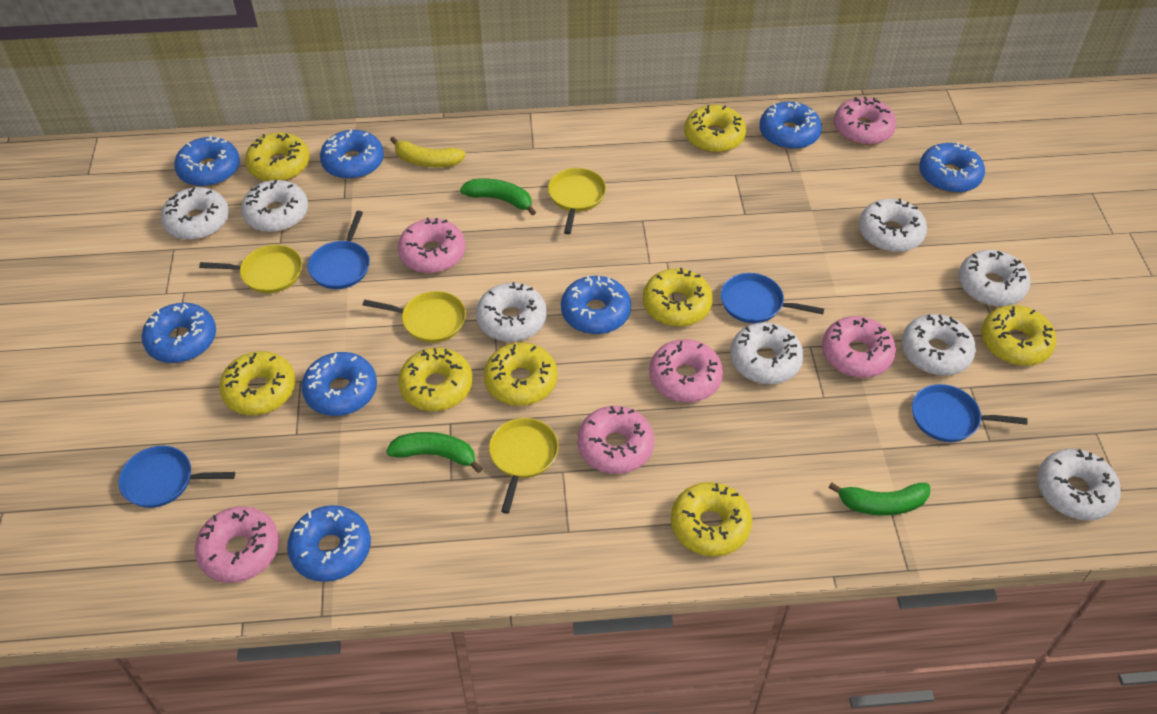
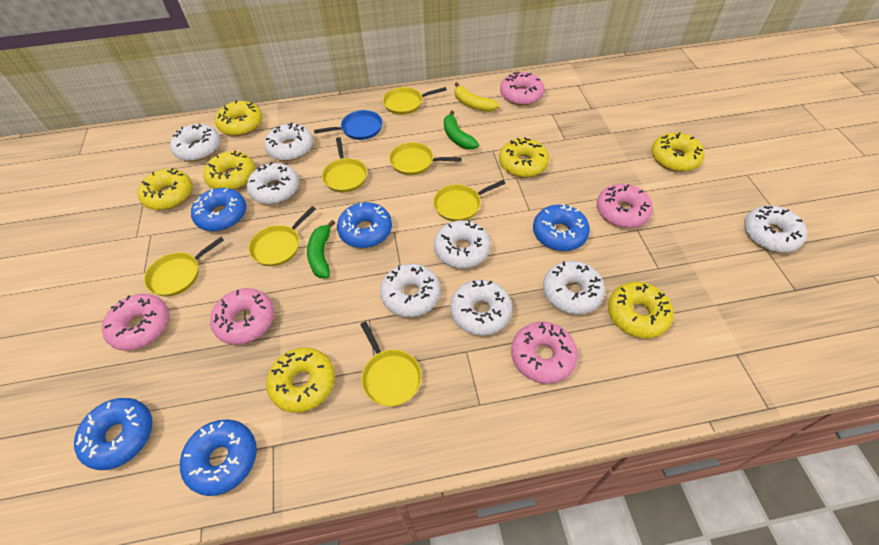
blue donut: [141,303,216,363] [174,136,240,187] [287,505,371,582] [301,352,377,416] [320,129,384,179] [561,276,631,334] [759,102,822,150] [919,142,985,193] = 8 -> [74,398,152,470] [180,419,257,496] [191,188,246,232] [337,202,392,248] [533,204,590,251] = 5
blue pan: [118,446,235,508] [308,211,370,289] [721,273,824,323] [912,384,1028,442] = 4 -> [314,110,383,140] = 1
green banana: [386,432,483,473] [460,179,536,216] [828,482,930,516] = 3 -> [307,220,335,278] [444,110,479,150] = 2
pink donut: [195,506,279,583] [398,218,466,273] [577,406,654,474] [649,339,723,402] [822,316,896,378] [834,97,897,145] = 6 -> [102,294,169,351] [210,288,274,345] [500,72,545,106] [511,322,578,384] [597,184,653,228] = 5
yellow donut: [219,351,296,415] [245,132,310,181] [398,348,473,411] [484,342,558,406] [643,268,713,327] [671,482,752,557] [684,105,746,153] [981,305,1056,366] = 8 -> [137,168,192,210] [203,151,255,190] [215,100,262,136] [266,347,335,413] [499,137,549,178] [608,282,674,338] [651,132,704,172] = 7
yellow pan: [199,245,302,293] [363,291,466,343] [489,418,559,514] [548,168,606,234] = 4 -> [144,237,224,296] [248,206,316,266] [322,137,367,192] [360,321,422,406] [383,87,447,115] [389,142,462,175] [433,180,506,221] = 7

